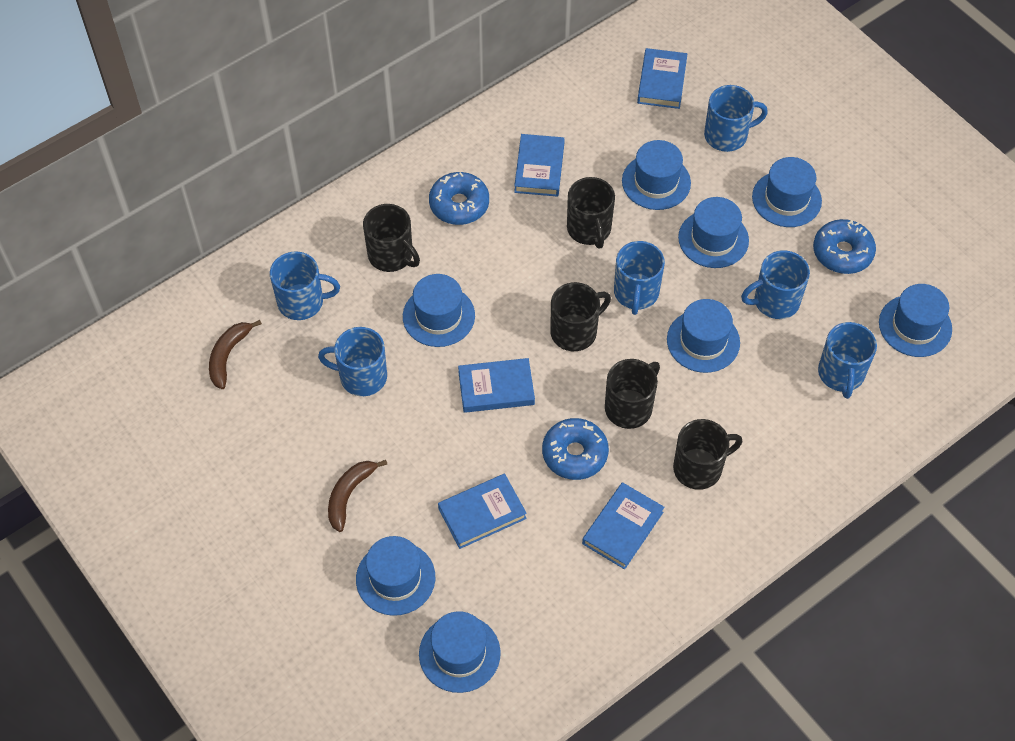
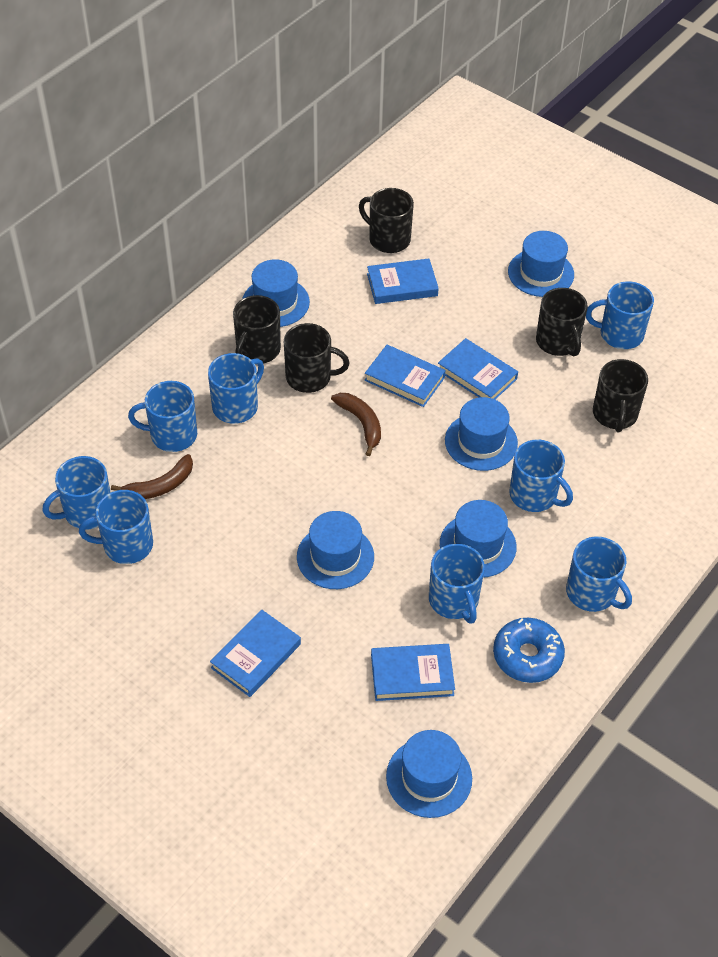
blue donut: [429,172,489,225] [542,418,609,480] [813,219,876,274] = 3 -> [493,618,565,683] = 1
blue hat: [356,536,435,616] [403,274,475,347] [419,611,501,693] [622,140,691,210] [667,299,740,373] [678,197,749,268] [752,157,822,227] [879,284,952,357] = 8 -> [242,259,310,327] [297,511,374,589] [386,730,472,818] [440,500,517,578] [445,397,518,471] [508,231,574,297] = 6
blue mug: [270,251,340,320] [318,327,387,396] [614,241,665,315] [704,85,768,152] [741,250,810,319] [818,322,877,399] = 6 -> [43,456,111,530] [79,490,153,564] [128,381,197,452] [208,353,264,424] [429,544,485,624] [509,439,573,512] [566,536,632,612] [586,281,654,349] = 8

